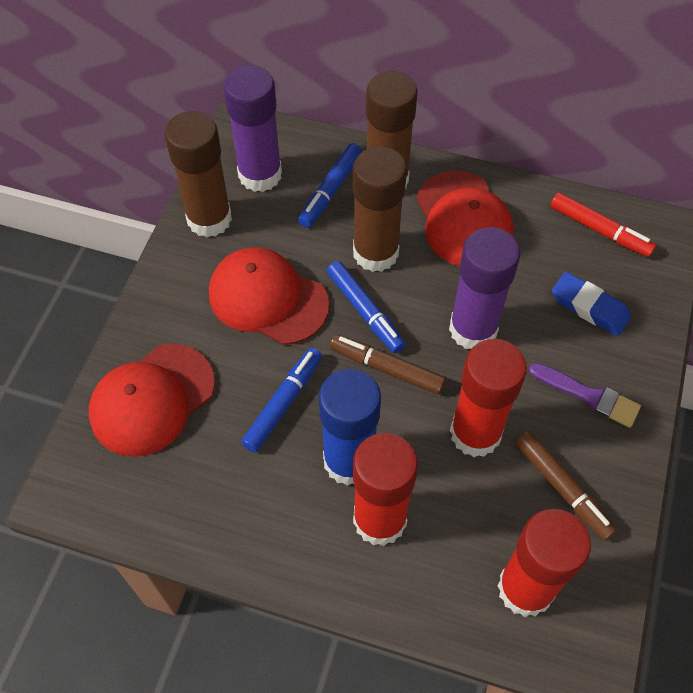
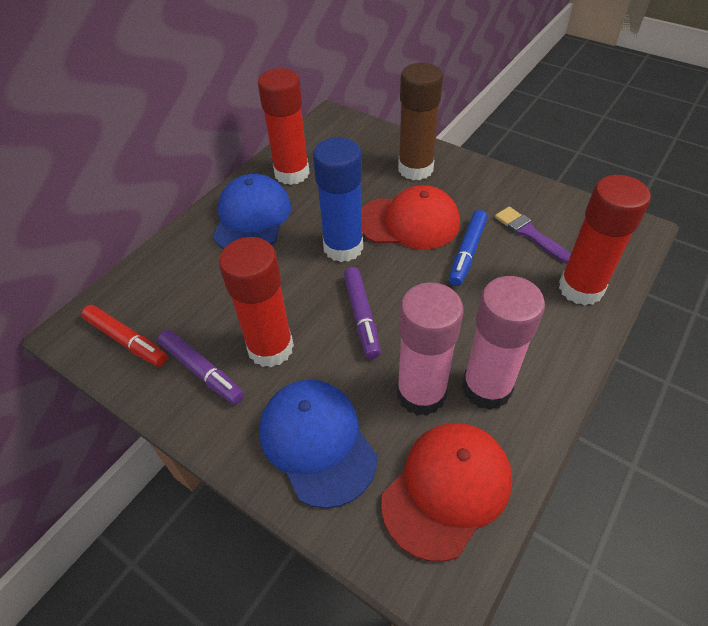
blue cap: none = 0 -> [213,174,291,249] [259,380,377,509] = 2
blue eraser: [552,272,631,336] = 1 -> none = 0
blue marker: [241,348,322,453] [298,143,362,228] [327,261,406,353] = 3 -> [449,210,487,286] = 1
brown glue stick: [165,111,232,237] [353,146,407,272] [366,71,418,190] = 3 -> [398,63,443,180] = 1
brown marker: [330,334,446,394] [516,431,617,541] = 2 -> none = 0
pink glue stick: none = 0 -> [397,282,464,416] [462,276,545,410] = 2
purple glue stick: [224,65,282,192] [449,227,520,349] = 2 -> none = 0
purple marker: none = 0 -> [158,330,244,405] [344,267,381,359] = 2
red cap: [89,344,215,457] [209,247,329,345] [416,171,514,266] = 3 -> [361,185,460,250] [381,423,512,562] = 2

